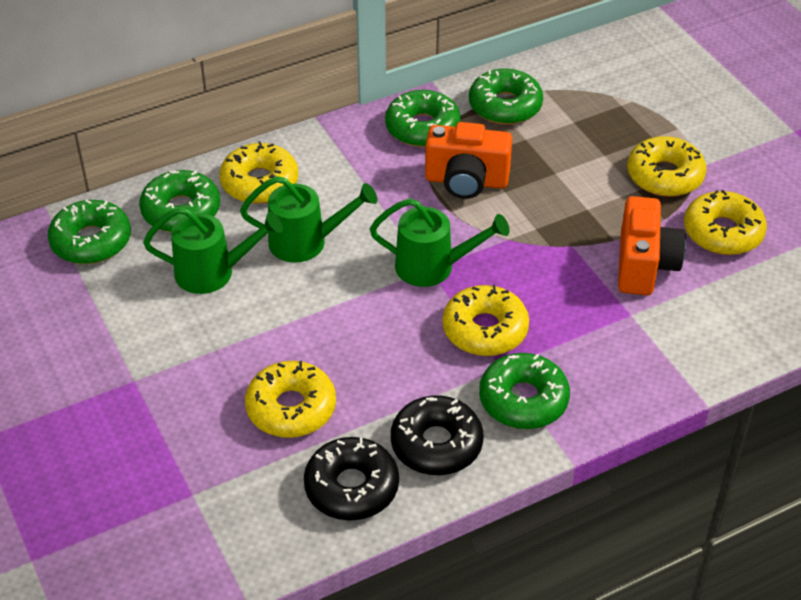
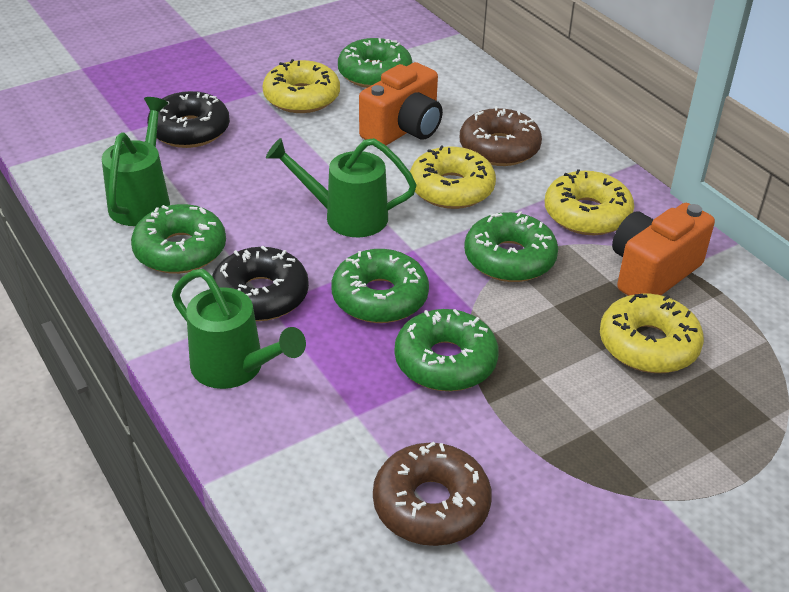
brown donut: none = 0 -> [373,442,492,546] [460,106,542,166] = 2
yellow donut: [219,141,298,204] [245,361,336,438] [442,285,529,356] [627,136,707,197] [684,190,767,255] = 5 -> [263,59,340,113] [410,145,496,209] [545,169,634,235] [600,294,704,373] = 4

